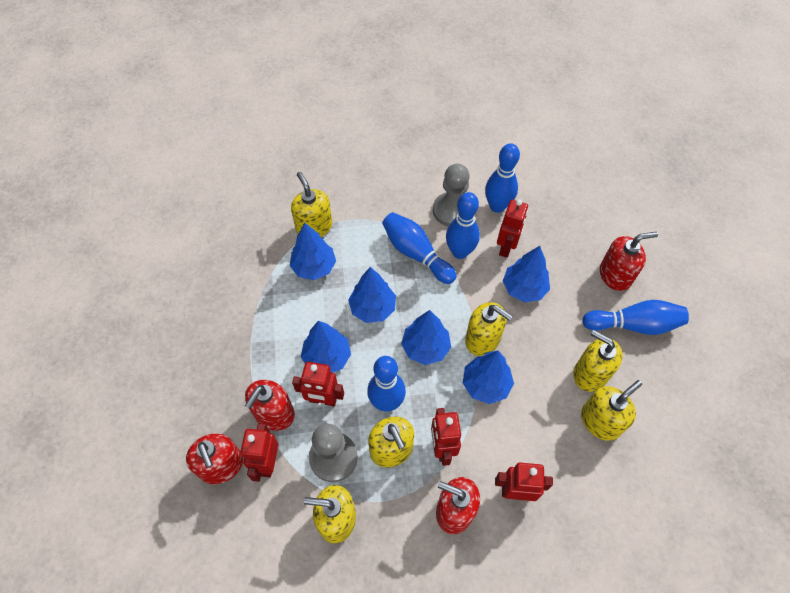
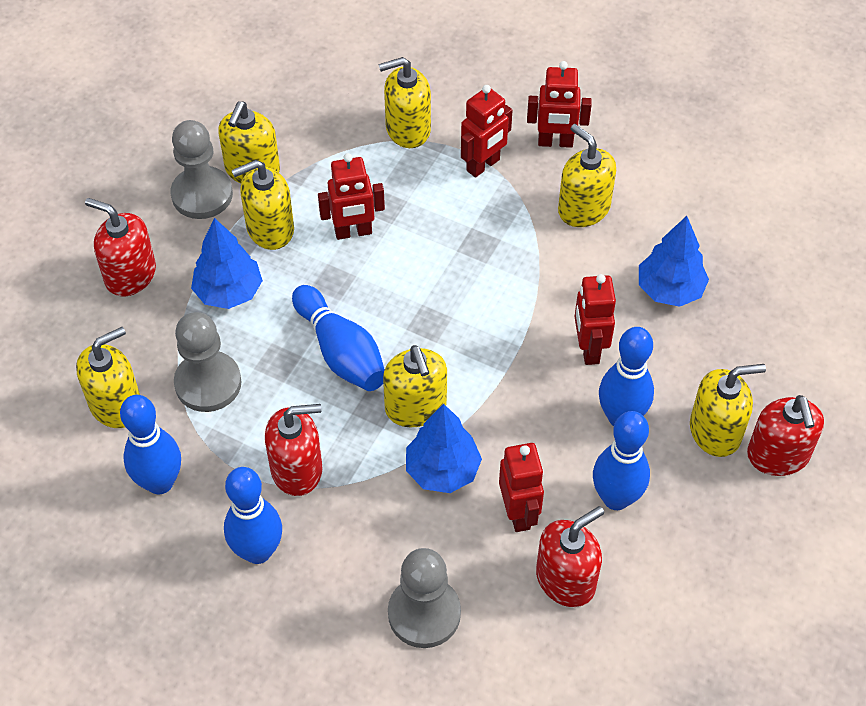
blue tree: [290,223,336,280] [301,321,351,373] [348,267,396,323] [401,310,451,365] [463,351,514,404] [503,246,550,302] = 6 -> [191,218,263,309] [406,403,482,493] [639,216,709,307] = 3
grey pawn: [309,424,358,482] [433,164,470,227] = 2 -> [171,120,233,219] [174,312,242,412] [388,548,461,648] = 3
yellow soap dispenser: [291,172,332,237] [304,485,356,544] [368,417,414,468] [465,302,513,356] [573,330,623,392] [581,380,642,441] = 6 -> [76,327,140,428] [218,102,280,183] [231,160,294,250] [378,57,431,148] [383,345,447,427] [558,124,616,227] [690,364,766,457] = 7

